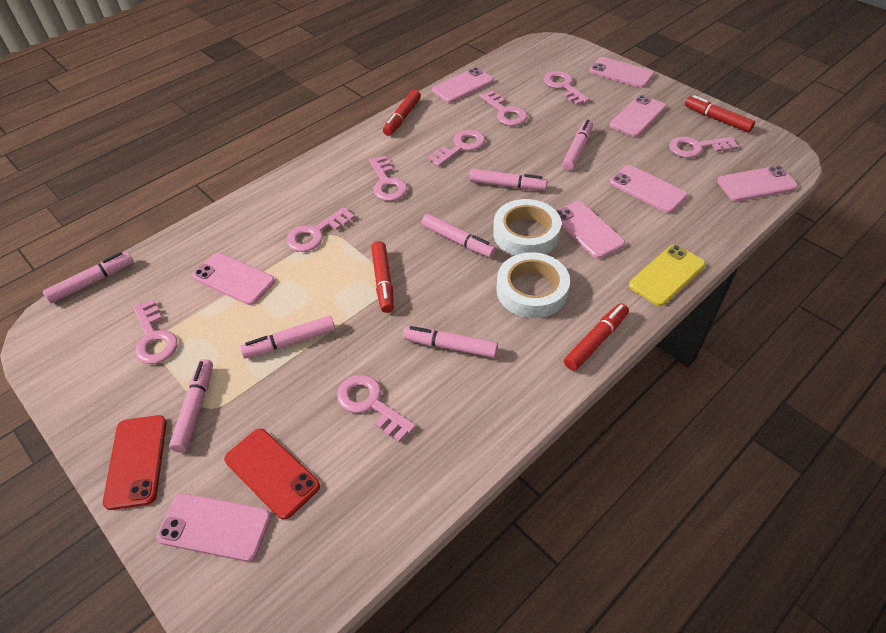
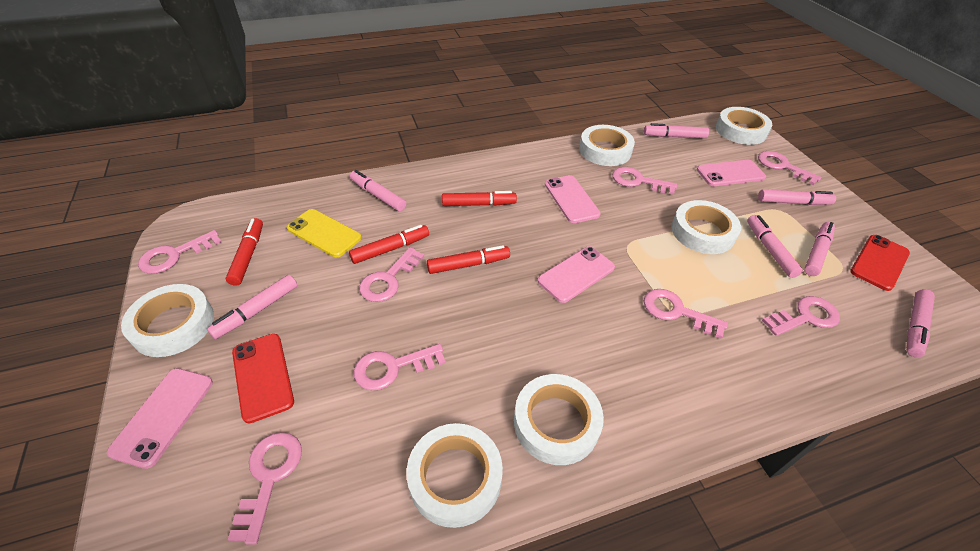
pink phone: [156,493,271,562] [192,253,275,305] [432,67,494,103] [556,201,625,259] [589,57,654,88] [610,95,666,137] [610,165,688,213] [717,166,798,201] = 8 -> [107,368,213,469] [538,247,615,303] [545,175,601,223] [697,160,766,186] = 4
white tape: [493,199,561,256] [496,252,570,318] = 2 -> [121,284,214,357] [407,423,503,528] [514,374,604,465] [579,125,635,166] [671,200,741,254] [716,107,772,145] = 6

